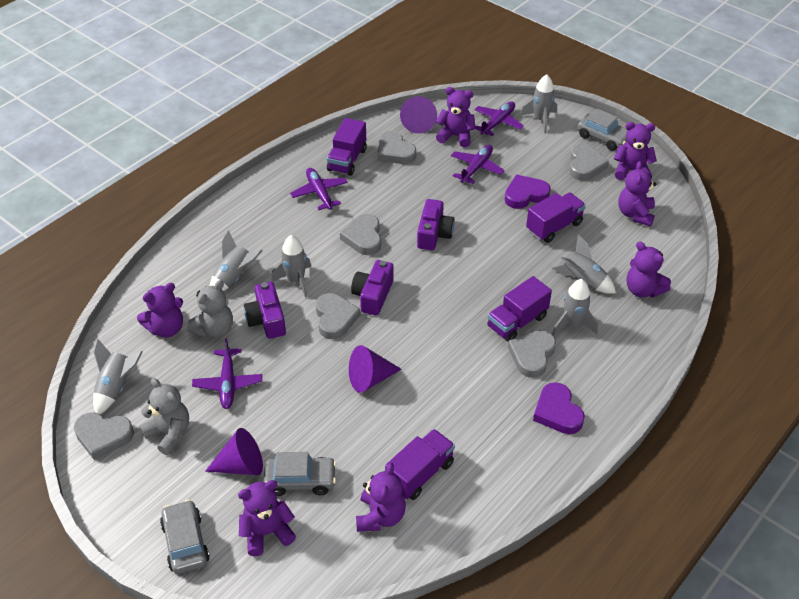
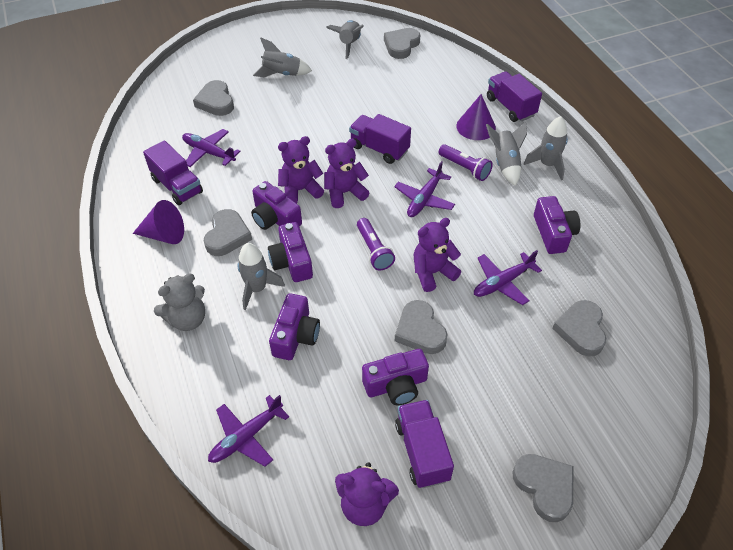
grey car: [160,500,210,574] [263,452,336,496] [577,108,628,151] = 3 -> none = 0
grey rocket: [93,339,143,414] [209,230,262,292] [271,235,311,298] [521,74,557,134] [552,234,616,294] [552,279,598,336] = 6 -> [237,243,285,310] [253,38,312,77] [326,20,364,59] [486,122,527,186] [524,116,568,180] = 5
grey teddy bear: [140,378,189,455] [187,280,233,338] = 2 -> [154,274,205,331] = 1
purple camera: [244,282,286,339] [351,260,394,316] [417,199,454,250] = 3 -> [251,181,302,230] [268,222,313,282] [269,293,320,360] [362,349,429,405] [534,196,580,254] = 5
purple cone: [205,428,263,475] [349,345,402,393] [400,96,437,133] = 3 -> [133,200,184,244] [456,94,496,140] = 2
purple flashlight: none = 0 -> [357,218,395,270] [439,144,493,181] = 2
purple heart: [505,175,551,209] [533,382,585,434] = 2 -> none = 0
purple teddy bear: [137,283,183,337] [238,480,296,556] [356,463,406,532] [436,87,476,147] [614,122,657,180] [618,161,656,226] [626,242,671,298] = 7 -> [278,136,324,204] [324,139,369,208] [335,463,399,526] [414,218,461,292] = 4

